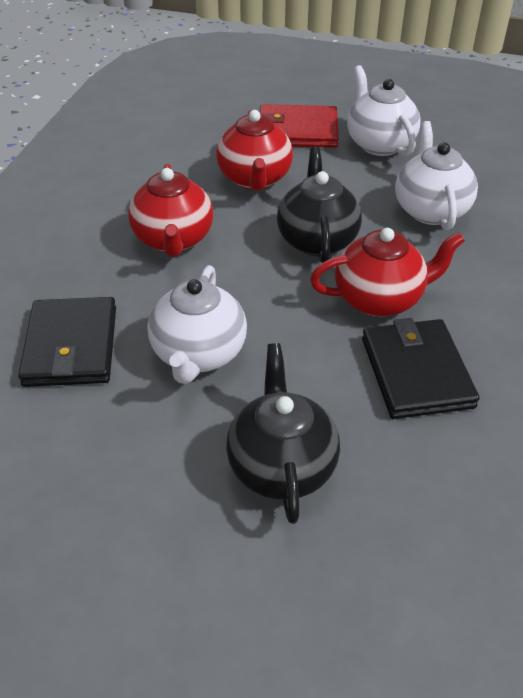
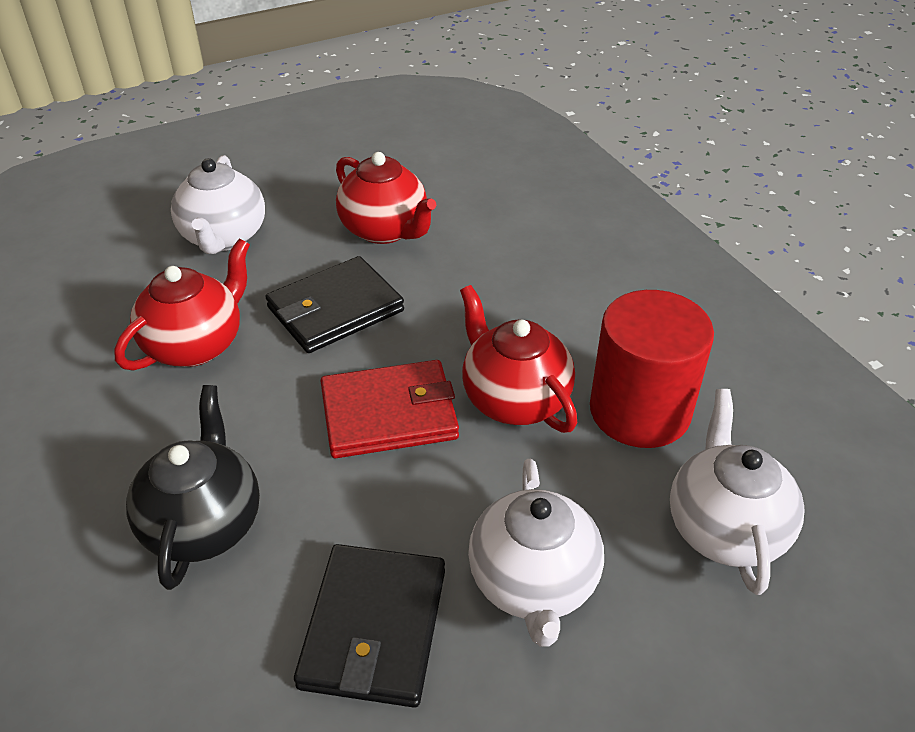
black teapot: [226,343,340,524] [277,147,362,263] = 2 -> [126,385,260,590] = 1
red cylinder: none = 0 -> [590,290,714,448] = 1

